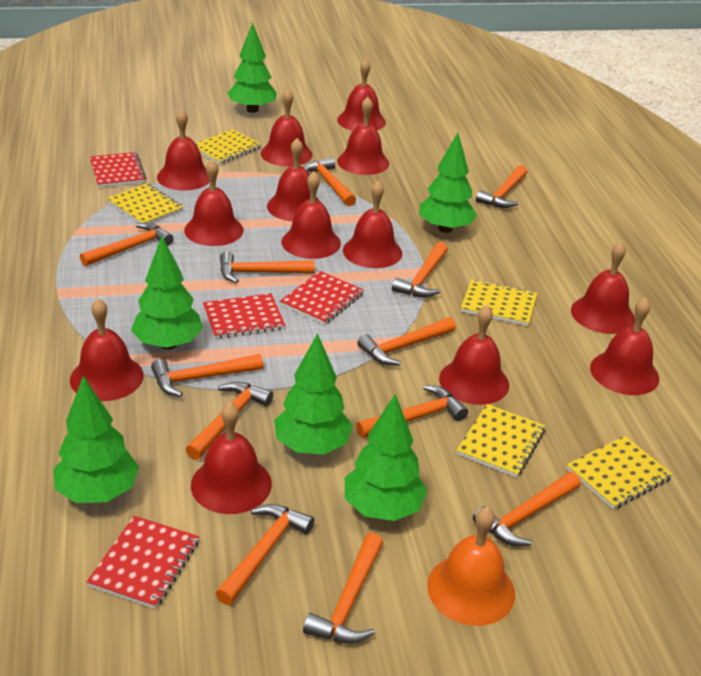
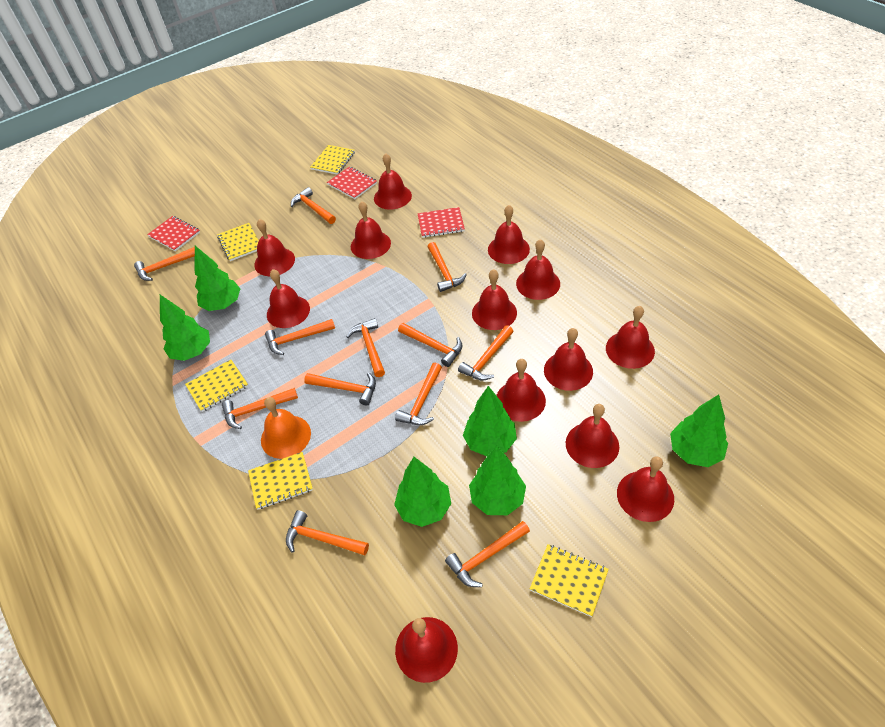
red notebook: [87,516,199,609] [90,152,146,188] [203,293,285,339] [280,271,364,325] = 4 -> [147,216,200,251] [327,167,377,199] [418,207,465,238] = 3

